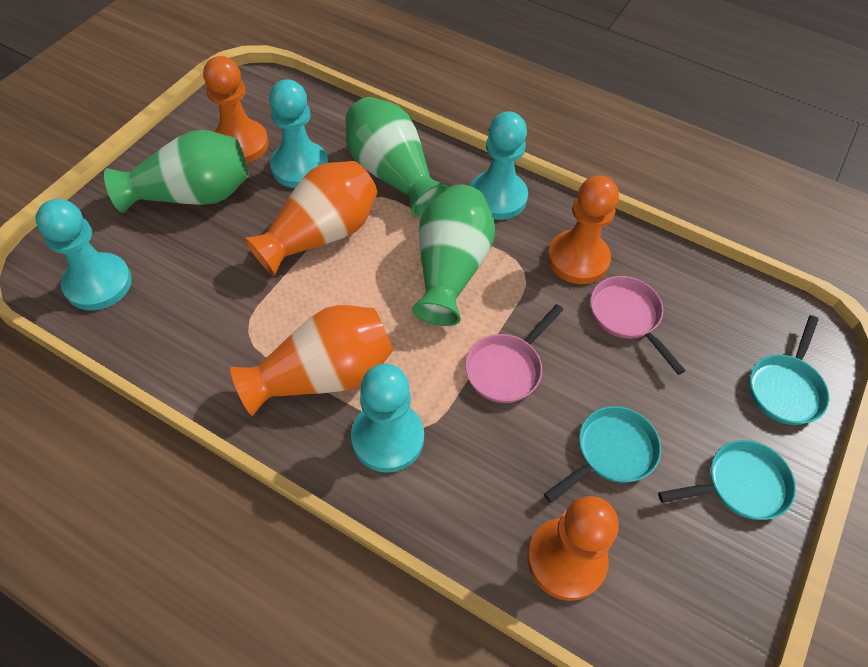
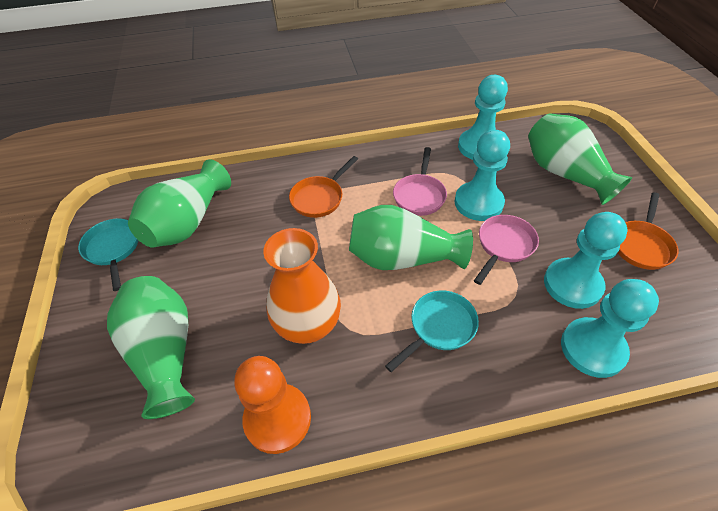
green vase: [104,130,249,213] [345,97,448,216] [412,184,495,326] = 3 -> [107,276,195,419] [128,159,231,248] [349,205,473,270] [528,113,632,205] = 4
orange pan: none = 0 -> [289,156,358,218] [618,192,678,270] = 2
orange pawn: [203,56,268,163] [527,496,619,601] [547,175,619,284] = 3 -> [234,356,311,454] = 1
orange vase: [230,305,393,416] [244,161,377,276] = 2 -> [263,228,341,344] = 1
turquoise pan: [544,406,661,502] [658,440,796,520] [749,315,829,425] = 3 -> [78,219,138,291] [385,291,479,372] = 2

